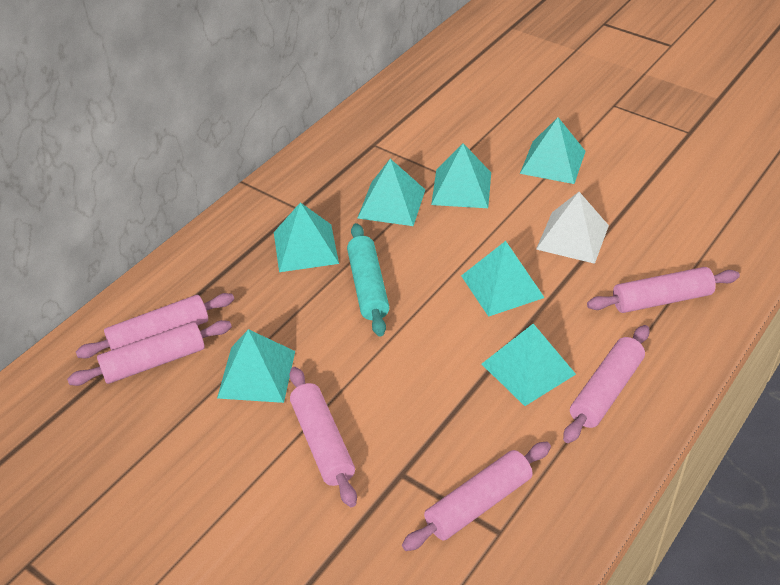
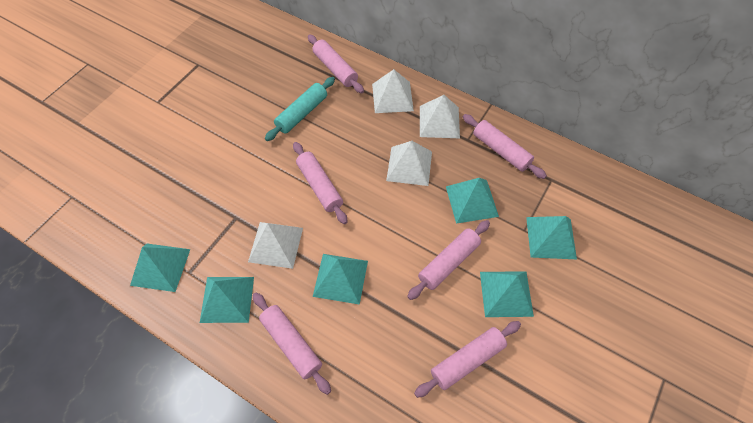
turquoise pyramid: [217,329,295,403] [274,202,339,272] [357,159,425,226] [431,143,491,208] [461,241,545,317] [482,324,576,406] [520,117,586,184] = 7 -> [130,244,190,292] [200,277,254,323] [313,254,368,305] [446,178,499,224] [480,271,534,317] [526,216,577,259] = 6
white pyramid: [536,192,609,264] = 1 -> [248,222,303,269] [372,69,414,113] [386,141,432,186] [420,95,460,138] = 4

